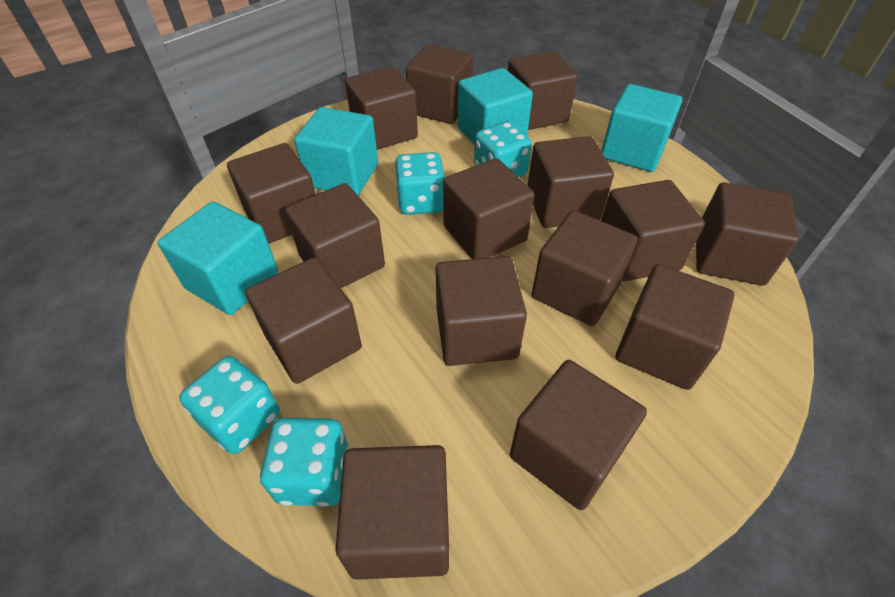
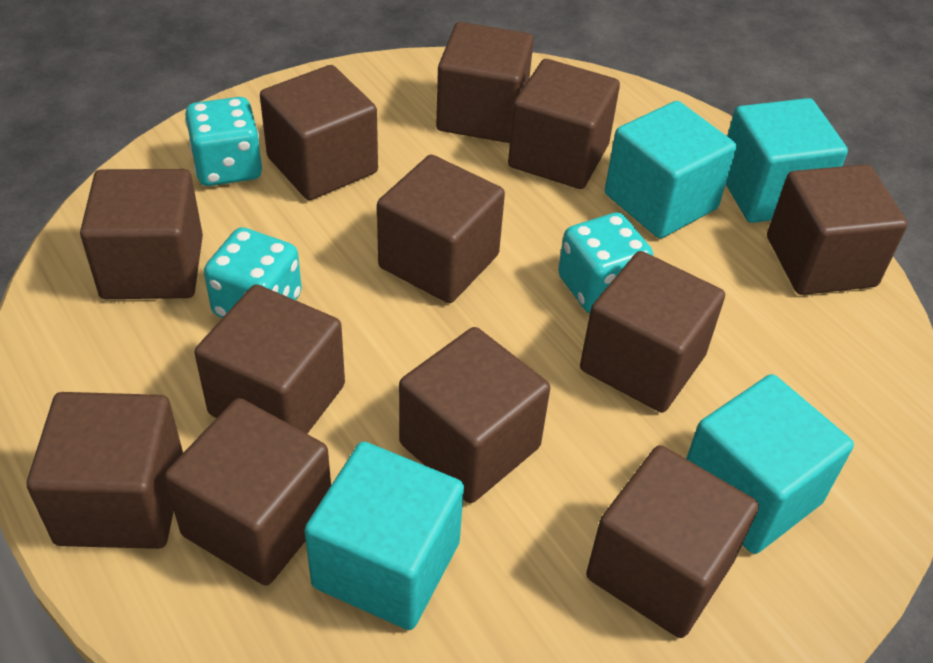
brown cube: [227,143,316,244] [245,257,362,384] [285,183,385,288] [335,445,449,580] [345,66,418,150] [406,45,473,124] [436,256,527,366] [443,158,535,259] [508,51,578,130] [510,360,647,510] [527,136,614,228] [532,210,637,326] [601,180,705,281] [616,264,735,390] [696,182,799,286] = 15 -> [27,392,183,549] [80,169,203,299] [164,398,331,586] [194,284,345,434] [260,65,378,200] [377,155,505,303] [399,327,550,503] [436,22,534,143] [508,59,620,189] [580,251,725,412] [586,445,759,638] [767,164,908,295] = 12
turquoise dice: [179,356,280,454] [260,418,349,507] [395,152,445,215] [474,121,532,177] = 4 -> [185,97,262,186] [204,227,302,318] [558,212,653,313] = 3

